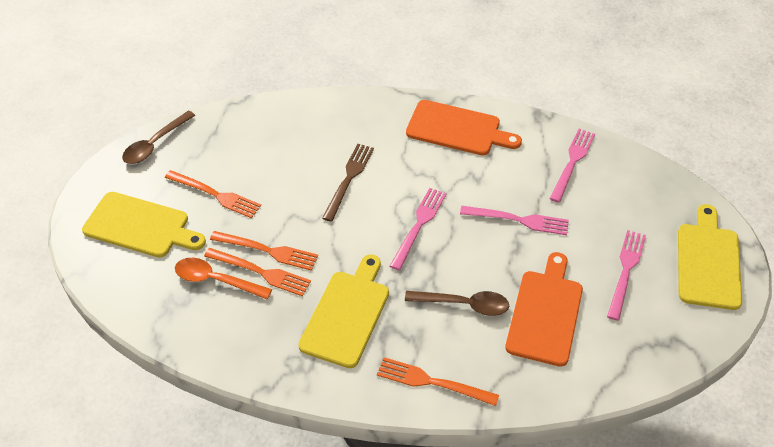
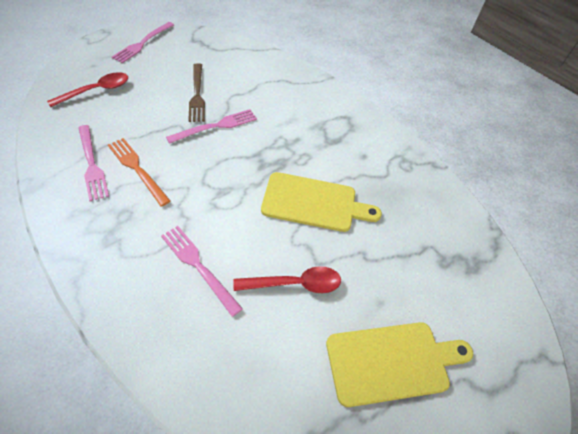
brown spoon: [122,110,196,164] [405,291,509,316] = 2 -> none = 0
orange cutting board: [406,100,522,155] [505,252,583,367] = 2 -> none = 0
orange fork: [165,170,261,218] [204,248,311,296] [210,231,318,271] [377,357,499,406] = 4 -> [108,138,170,207] = 1
orange spoon: [175,258,272,299] = 1 -> none = 0
red spoon: none = 0 -> [47,72,128,107] [233,266,341,293] = 2
yellow cutting board: [82,192,206,258] [298,254,389,368] [678,204,742,310] = 3 -> [261,172,382,232] [326,322,473,407] = 2

